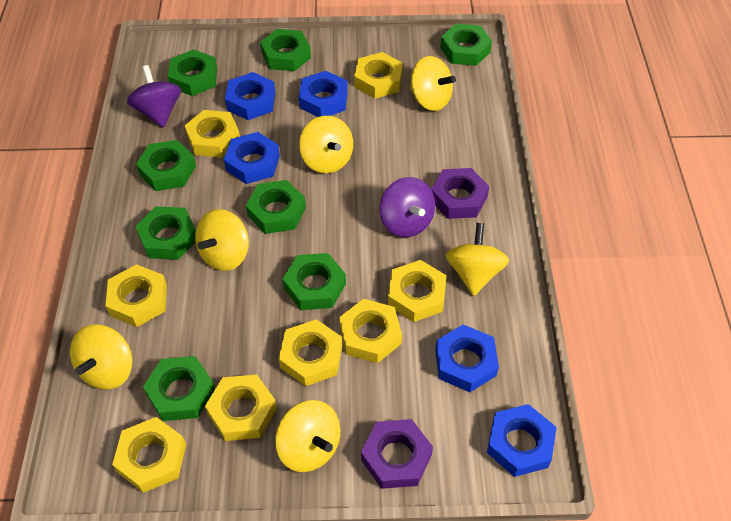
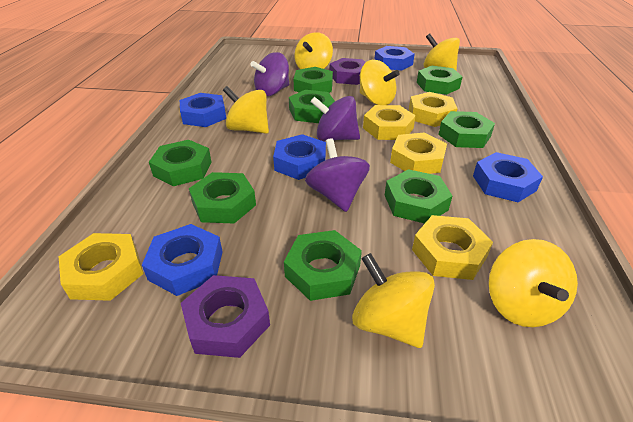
purple spinning top: [127,65,181,128] [380,177,435,237] = 2 -> [251,52,289,96] [305,138,370,212] [310,96,360,142] = 3
yellow nut: [105,264,167,327] [112,417,186,493] [185,110,240,158] [205,374,277,441] [279,319,342,386] [339,299,402,363] [354,52,403,99] [388,260,446,322] = 8 -> [59,233,143,301] [363,105,416,140] [390,132,447,174] [409,92,458,127] [412,215,493,280] = 5

